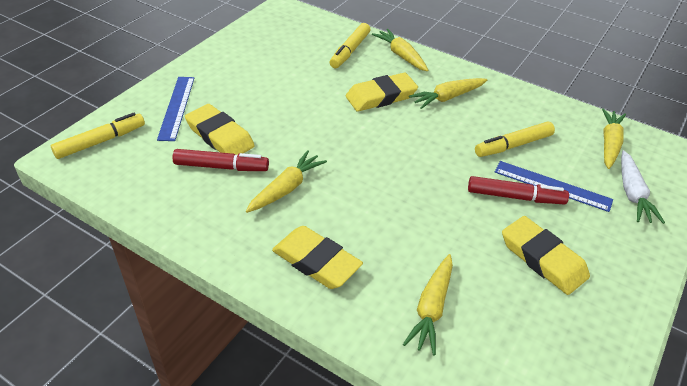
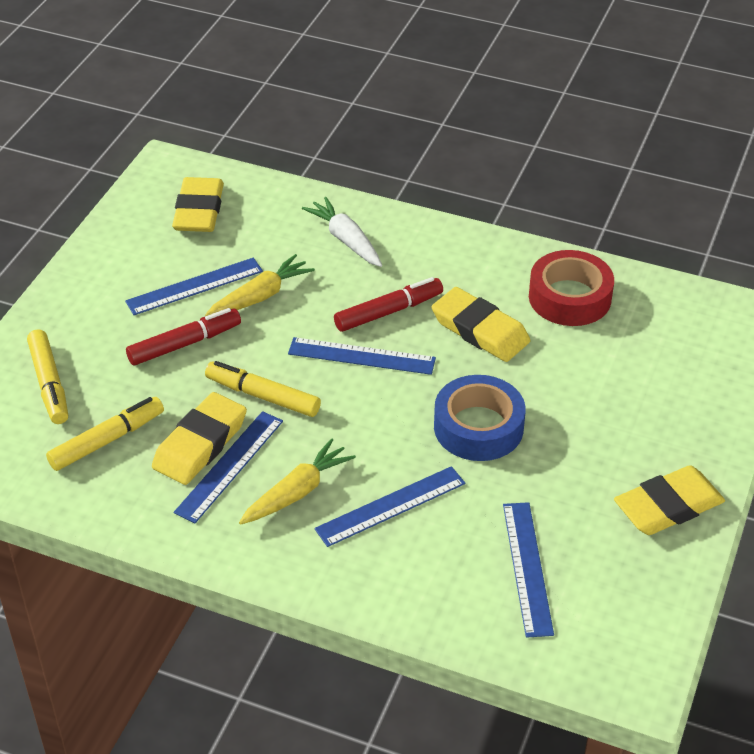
blue ruler: [157,77,194,141] [495,161,613,212] = 2 -> [125,258,263,315] [174,411,283,523] [288,337,436,375] [314,466,465,547] [503,502,554,638] = 5
blue tape: none = 0 -> [434,375,526,461] = 1
red tape: none = 0 -> [529,250,614,326] = 1
yellow carrot: [246,150,327,213] [372,29,428,71] [403,254,453,355] [409,78,487,109] [602,108,626,169] = 5 -> [205,254,315,316] [239,438,356,525] = 2

